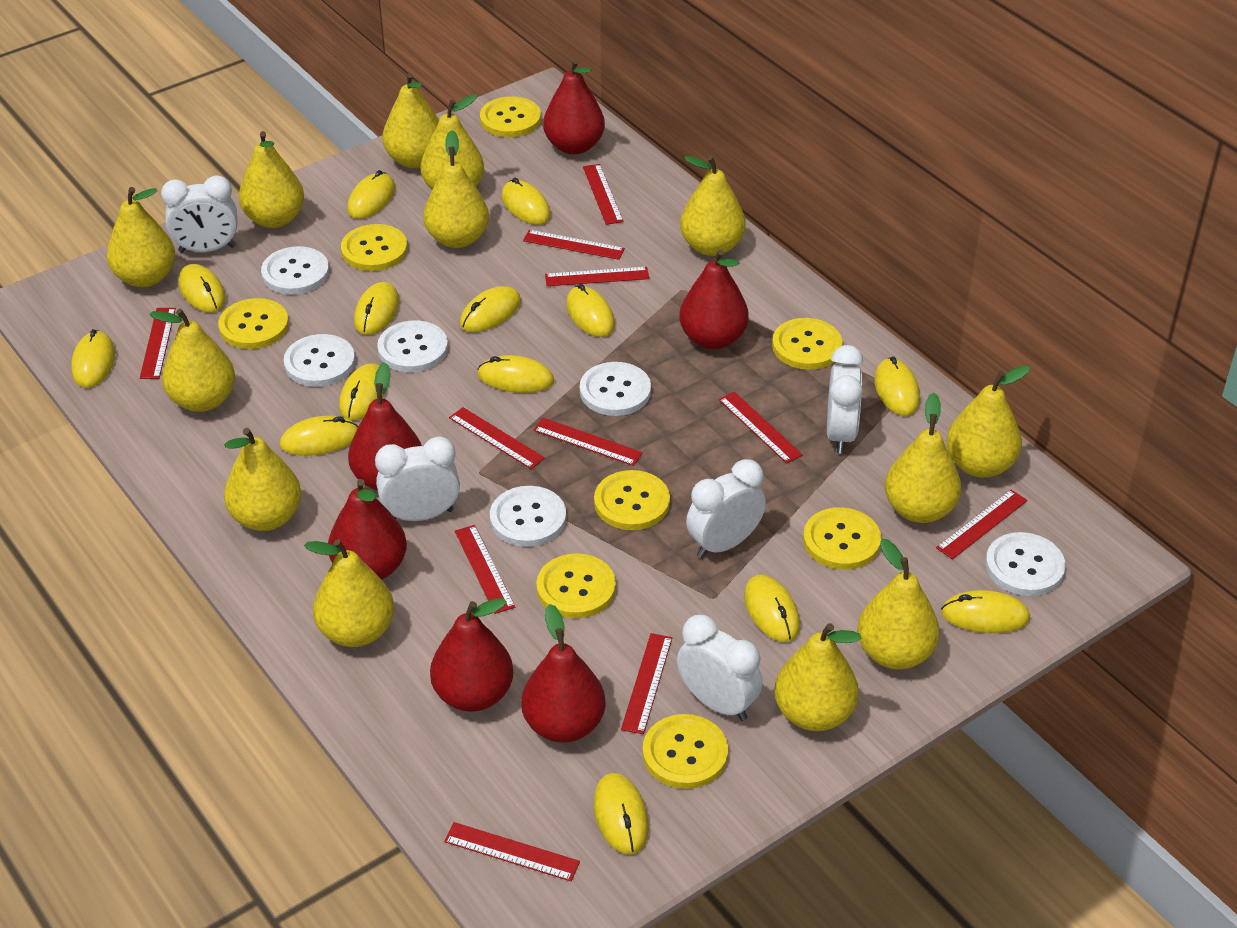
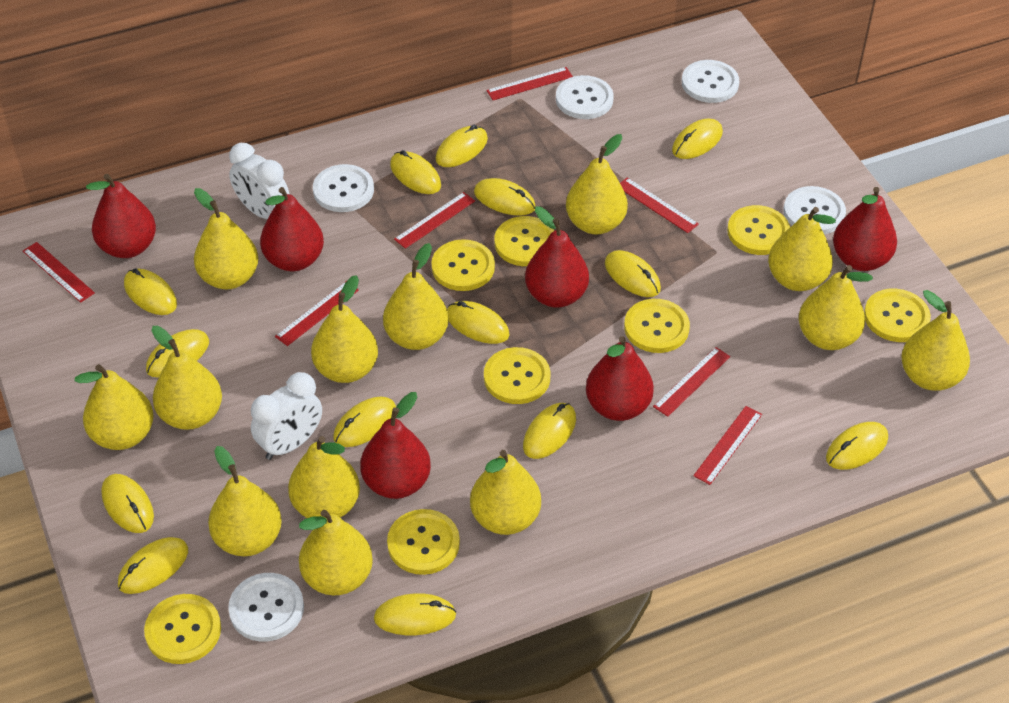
red ruler: [140,308,176,379] [444,822,580,881] [449,407,545,469] [455,525,515,614] [523,230,625,260] [534,418,643,466] [545,267,649,286] [583,164,623,225] [621,633,672,734] [719,392,803,464] [936,490,1027,559] = 11 -> [23,242,95,303] [275,281,359,346] [394,192,475,249] [486,67,573,100] [620,178,699,233] [653,347,730,417] [693,406,762,485] = 7
white button: [261,246,329,295] [284,334,355,387] [377,320,448,372] [490,486,566,547] [580,362,651,416] [985,532,1066,596] = 6 -> [228,573,304,642] [313,164,374,212] [556,75,614,119] [682,60,739,103] [783,186,846,235] = 5
white clock: [161,175,238,253] [375,436,460,521] [677,615,763,721] [686,459,766,558] [827,345,863,454] = 5 -> [229,143,289,219] [251,372,322,460] = 2

